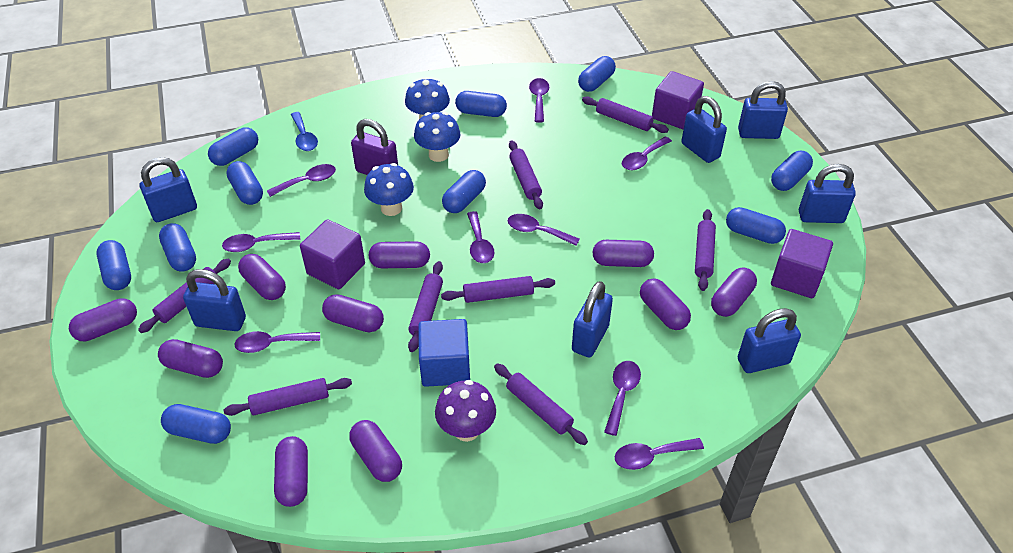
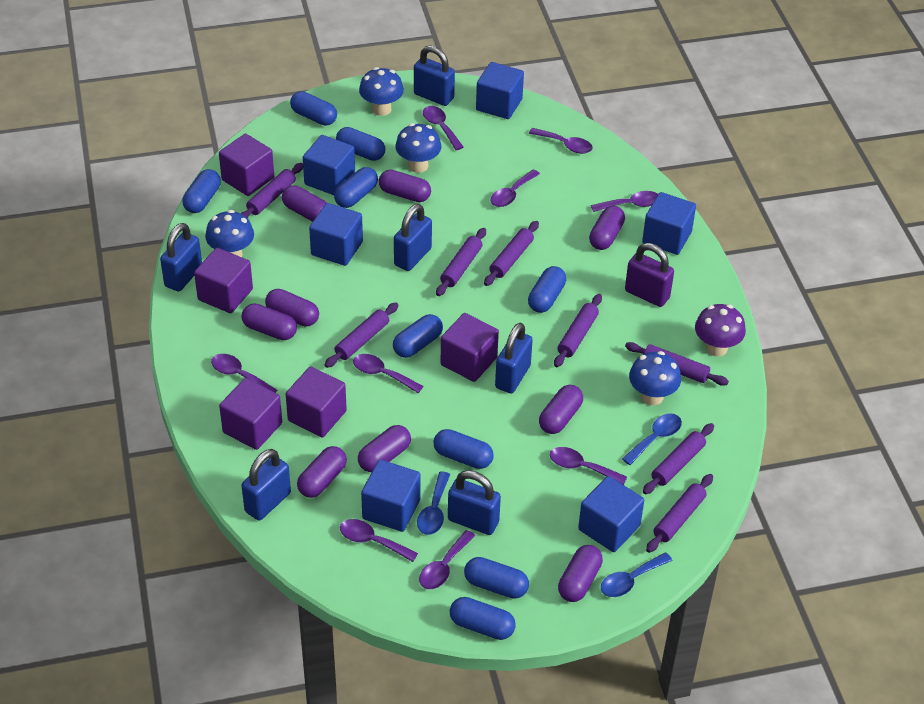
blue capsule: [96,240,131,290] [159,223,196,272] [161,404,231,444] [208,128,258,166] [226,161,263,205] [442,170,486,213] [455,91,507,117] [578,56,616,92] [726,207,786,244] [771,151,813,191] = 10 -> [182,169,221,213] [290,91,337,126] [334,167,378,208] [336,127,385,161] [393,314,443,358] [434,429,494,469] [450,597,516,640] [464,557,529,599] [528,266,566,313] = 9
blue cube: [418,319,470,387] = 1 -> [303,135,355,195] [309,203,363,266] [361,460,421,532] [476,62,524,119] [578,476,644,552] [642,192,696,255] = 6
blue mushroom: [364,163,414,216] [405,77,450,119] [414,112,460,162] = 3 -> [205,210,254,257] [359,67,404,116] [395,123,441,173] [629,351,681,405] = 4
blue padlock: [140,157,197,222] [183,269,246,331] [572,281,613,358] [681,96,727,163] [738,81,788,139] [738,308,801,373] [799,164,856,223] = 7 -> [160,223,202,292] [241,449,291,521] [394,204,432,271] [414,45,455,106] [448,470,501,535] [495,323,533,393] = 6
blue spoon: [291,112,318,151] = 1 -> [417,472,450,535] [601,552,672,597] [622,413,682,465] = 3
purple capsule: [69,298,137,341] [158,339,223,378] [238,254,286,300] [274,436,308,507] [322,294,384,332] [349,420,402,482] [369,241,430,268] [593,240,654,267] [640,279,691,330] [711,267,757,317] = 10 -> [242,303,297,340] [265,289,319,326] [282,185,327,222] [297,446,347,498] [358,425,411,472] [379,170,431,202] [539,385,583,434] [558,545,603,602] [589,205,625,250] = 9
purple cube: [300,219,365,289] [652,71,704,129] [771,229,833,298] = 3 -> [194,248,253,313] [219,134,274,196] [219,378,282,450] [286,367,347,438] [441,313,499,382] = 5

